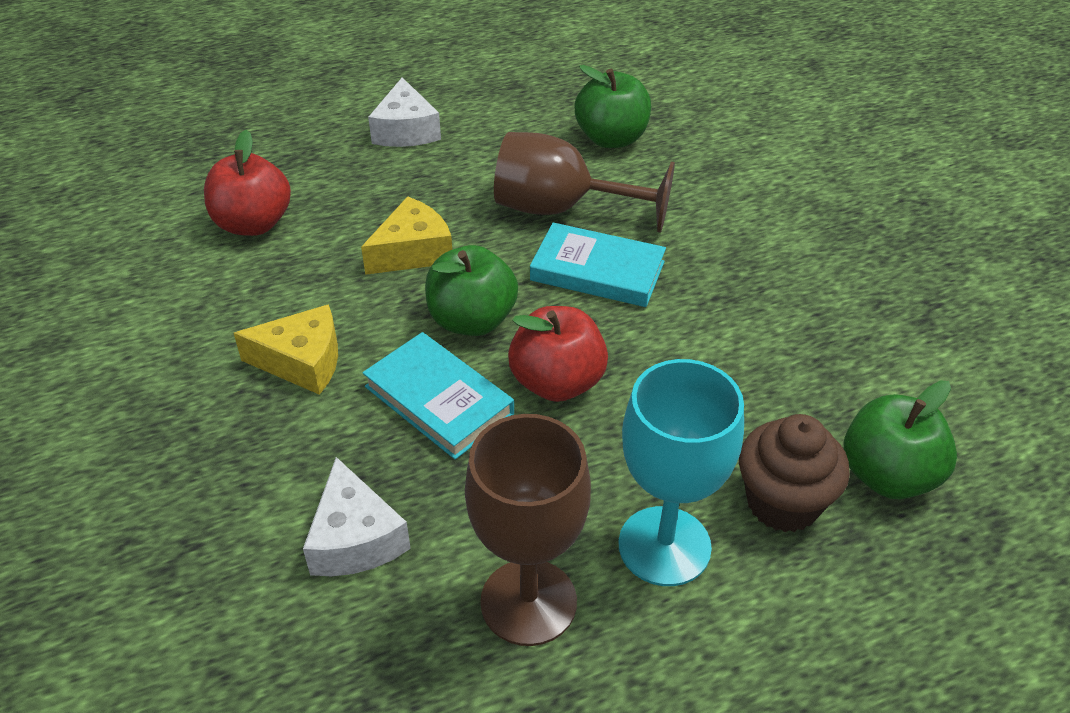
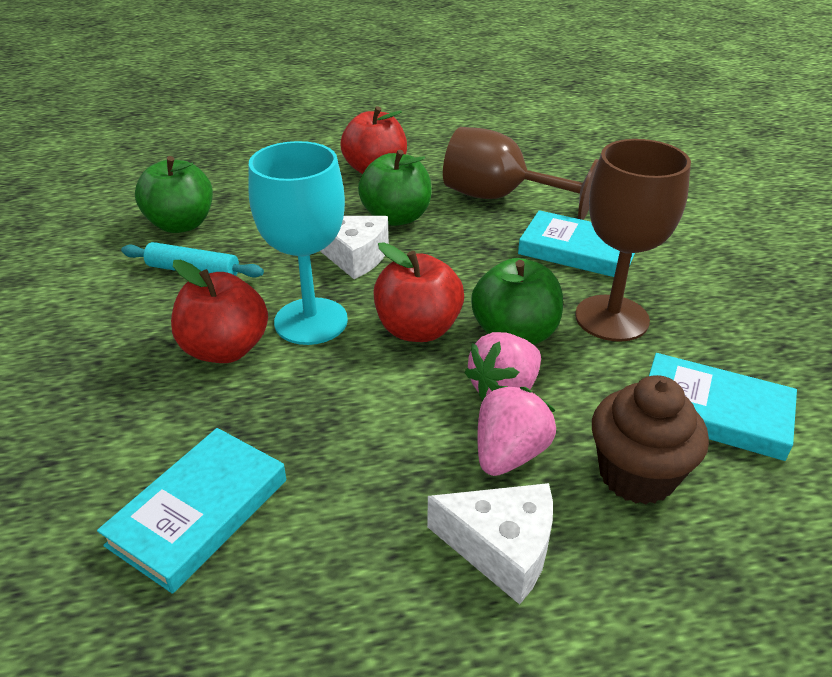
pink strawberry: none = 0 -> [464,332,541,401] [477,386,556,476] = 2
red apple: [204,130,291,236] [508,306,608,402] = 2 -> [171,260,268,363] [340,106,407,174] [374,242,464,342] = 3
turquoise book: [362,332,514,459] [530,223,666,307] = 2 -> [97,428,286,594] [518,210,635,277] [649,353,797,461] = 3
turquoise rolling pin: none = 0 -> [121,242,264,278] = 1
yellow cheese: [234,304,338,395] [361,196,452,275] = 2 -> none = 0

